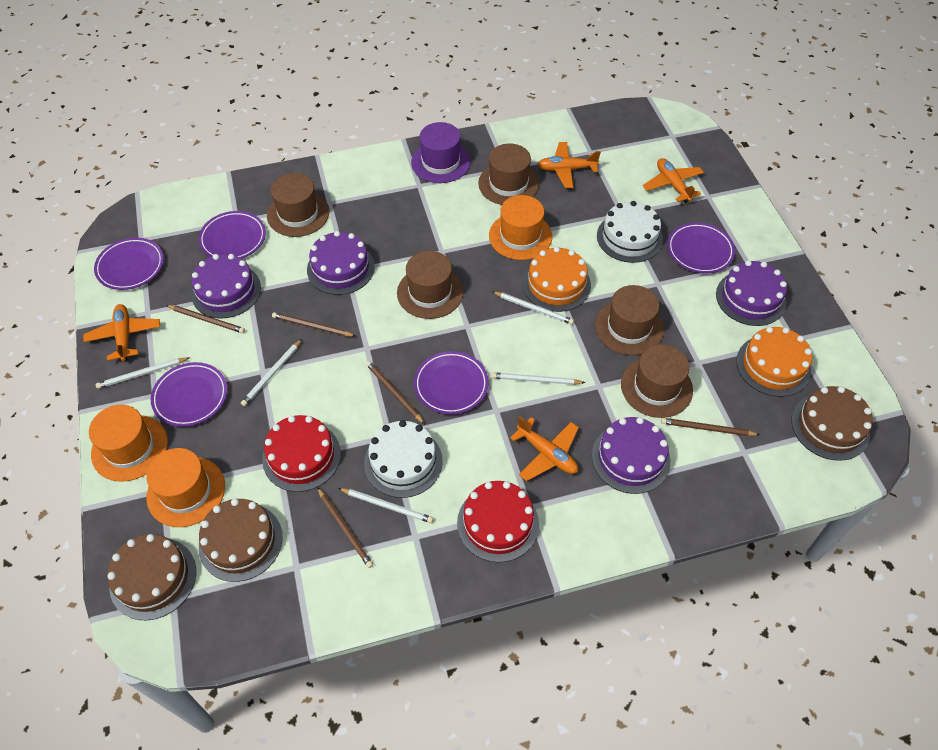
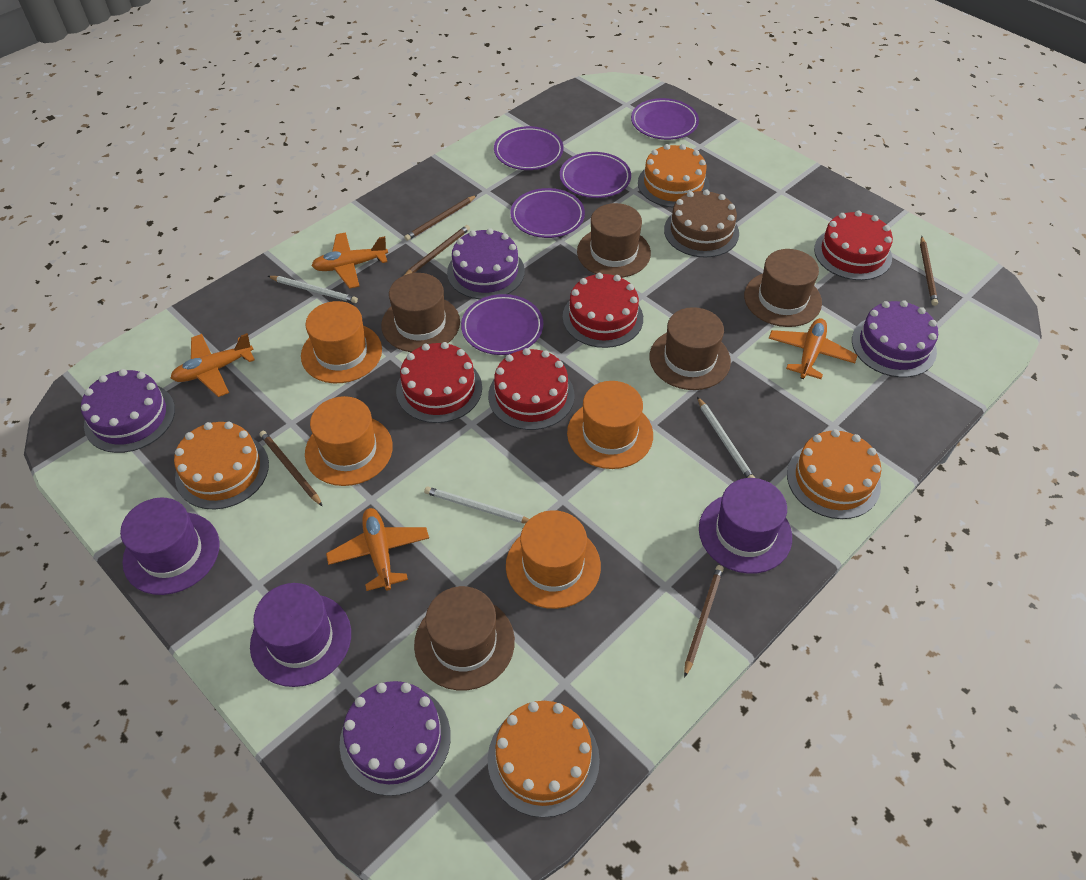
brown cake: [107,534,196,620] [199,498,283,582] [791,386,873,461] = 3 -> [664,189,739,257] = 1
orange cake: [523,247,591,312] [736,327,812,397] = 2 -> [174,422,269,509] [488,701,600,818] [638,144,709,208] [787,429,881,519] = 4
orange hat: [89,405,168,482] [146,448,225,527] [489,195,552,260] = 3 -> [301,301,382,383] [305,396,393,486] [506,510,601,609] [567,381,653,469] = 4
purple hat: [411,122,471,183] = 1 -> [120,498,220,595] [250,583,351,687] [699,478,792,574] = 3
red cake: [262,415,341,492] [457,481,539,562] = 2 -> [396,342,482,423] [488,348,575,430] [563,273,643,348] [814,211,893,280] = 4
white cake: [364,420,443,498] [597,201,663,263] = 2 -> none = 0
white pencil: [96,357,190,389] [241,339,302,406] [338,488,433,523] [491,372,585,385] [492,291,574,324] = 5 -> [268,276,358,303] [424,487,529,524] [697,397,755,478] = 3

